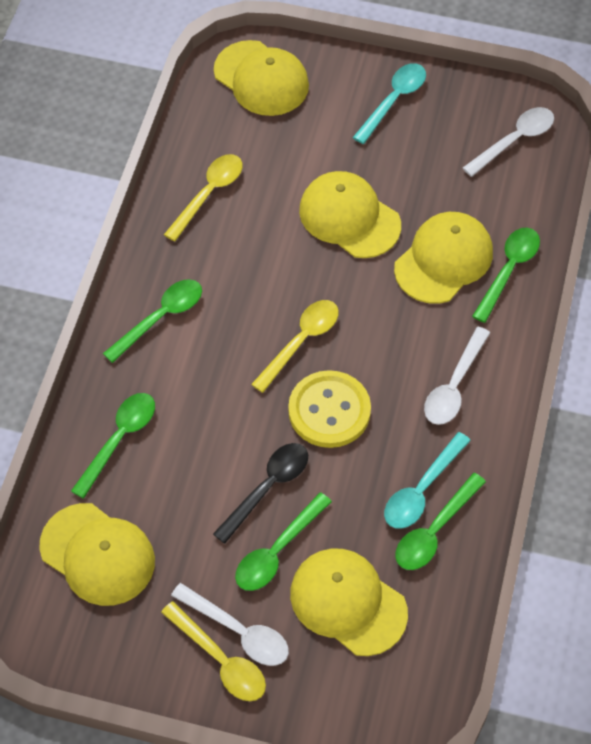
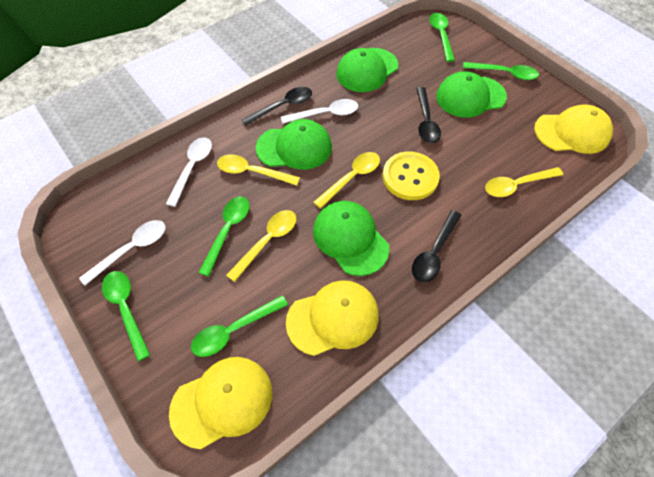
black spoon: [213,443,308,544] = 1 -> [242,87,312,126] [412,210,461,282] [416,87,441,143] = 3
green cap: none = 0 -> [256,119,332,170] [313,201,390,276] [336,48,398,92] [436,71,507,118] = 4
turquoise spoon: [352,63,426,144] [384,432,471,529] = 2 -> none = 0
yellow cap: [39,503,155,606] [214,40,309,116] [290,549,408,656] [299,171,401,258] [394,212,493,304] = 5 -> [169,357,272,449] [286,280,379,356] [534,104,613,154] = 3
yellow spoon: [161,601,266,701] [164,154,243,242] [251,300,339,393] = 3 -> [217,154,300,186] [226,210,296,282] [313,152,380,209] [485,167,563,197] = 4

